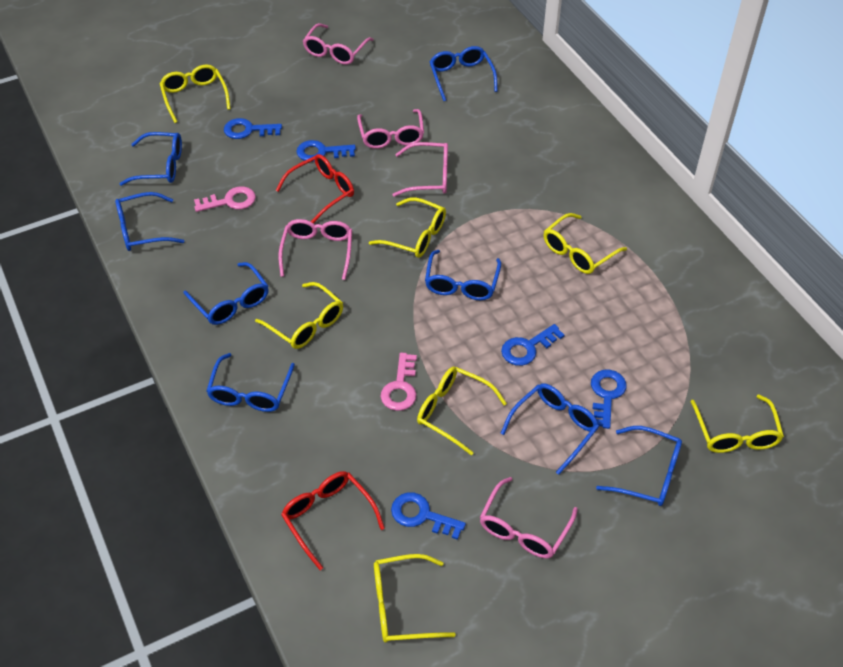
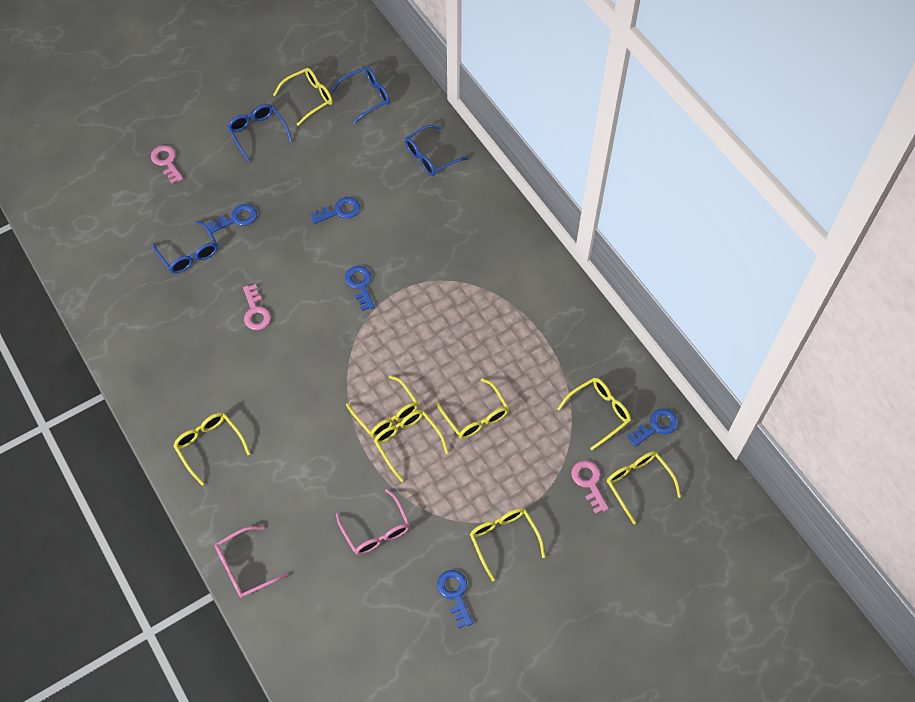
blue glasses: [115,192,184,251] [120,132,182,186] [184,262,269,325] [206,353,295,412] [425,250,501,300] [430,46,498,101] [501,383,599,475] [596,426,682,506] = 8 -> [153,221,218,273] [227,104,292,162] [331,67,390,124] [405,125,468,176] = 4
pink glasses: [278,219,352,280] [303,23,374,65] [357,109,424,149] [392,142,448,197] [480,477,578,558] = 5 -> [215,526,289,598] [336,489,410,555] = 2
pink key: [194,186,256,212] [380,353,417,411] = 2 -> [151,145,183,184] [243,284,271,330] [571,461,609,514] = 3
red glasses: [276,154,354,223] [281,471,385,570] = 2 -> none = 0
yellow glasses: [159,64,231,123] [255,282,343,349] [369,197,446,258] [374,554,456,643] [417,366,507,455] [543,213,627,274] [691,395,784,453] = 7 -> [173,413,250,486] [273,68,333,126] [346,375,418,437] [374,410,449,482] [436,378,509,439] [470,508,545,581] [557,378,631,450] [607,452,681,524] = 8

